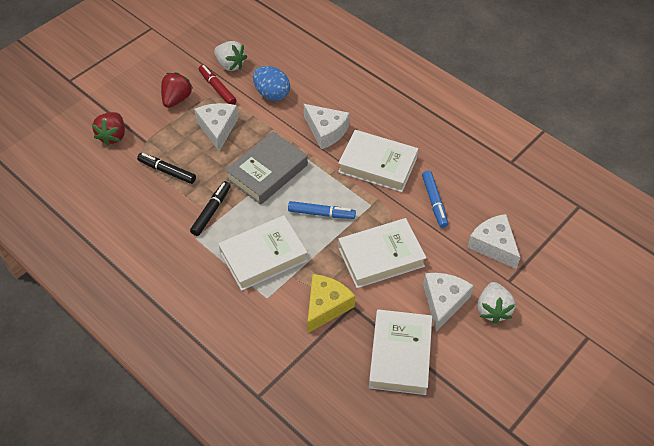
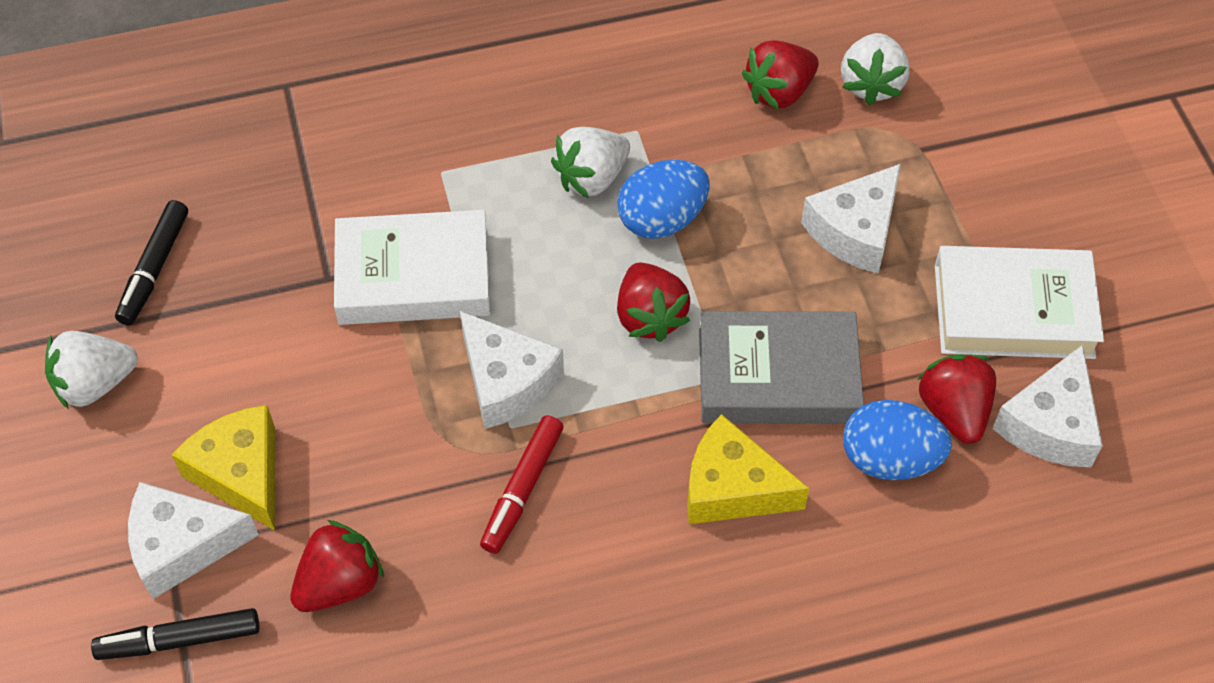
blue egg: [253,66,290,101] = 1 -> [617,160,710,239] [843,400,952,480] = 2
blue marker: [288,201,356,219] [422,171,448,228] = 2 -> none = 0
red strawberry: [92,112,125,146] [161,72,193,108] = 2 -> [290,520,384,612] [617,263,690,342] [742,40,818,110] [917,355,996,444] = 4
white book: [218,215,308,291] [338,130,418,192] [338,218,427,288] [369,309,432,395] = 4 -> [334,210,491,325] [935,246,1104,359] = 2
white strawberry: [214,41,247,71] [477,282,515,324] = 2 -> [45,331,138,409] [551,127,630,198] [841,33,910,105] = 3
yellow cheese: [307,274,355,333] = 1 -> [172,405,275,531] [687,414,810,524] = 2

